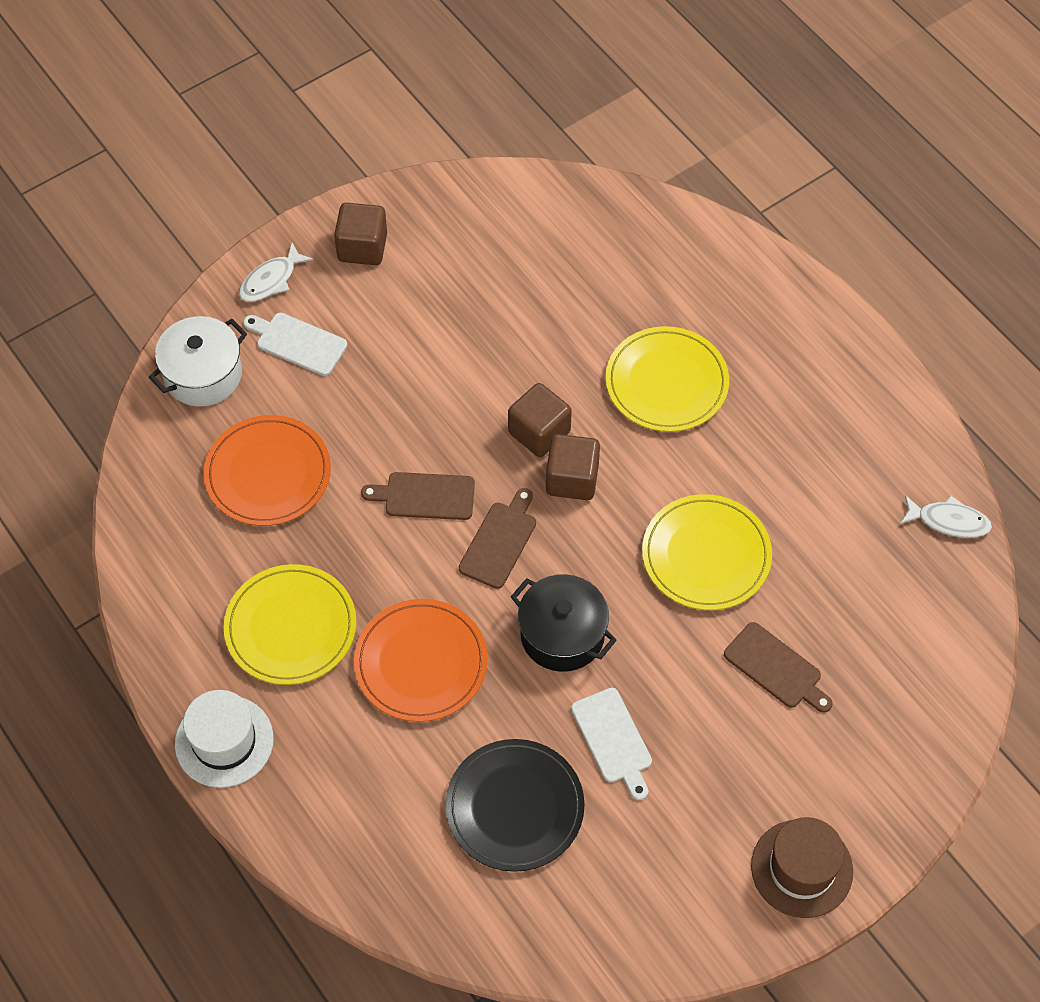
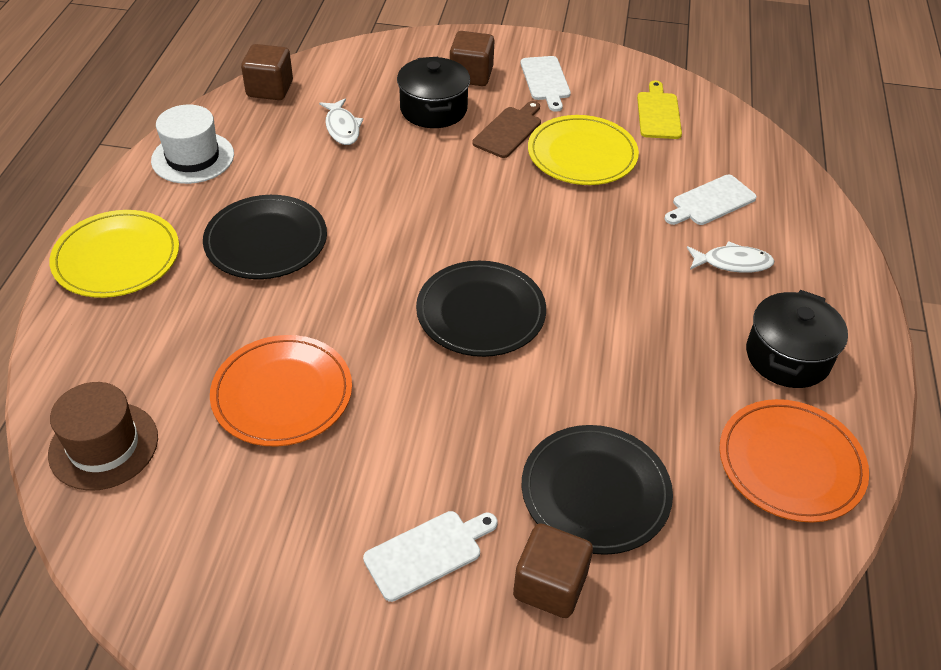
black plate: [446,739,585,872] = 1 -> [203,195,327,279] [416,261,546,357] [522,425,673,555] = 3
black pot: [511,574,617,672] = 1 -> [397,57,470,128] [746,290,848,388] = 2
brown cutting board: [361,472,475,520] [459,488,536,589] [724,622,833,713] = 3 -> [472,101,541,158] = 1
white cutting board: [243,313,347,376] [571,688,652,800] = 2 -> [363,511,498,602] [520,56,571,112] [665,175,757,225] = 3
white pot: [149,316,247,407] = 1 -> none = 0
yellow cutting board: none = 0 -> [637,80,682,139] = 1
yellow plate: [224,564,356,685] [606,326,729,432] [642,494,772,610] = 3 -> [49,210,179,298] [528,115,639,185] = 2

